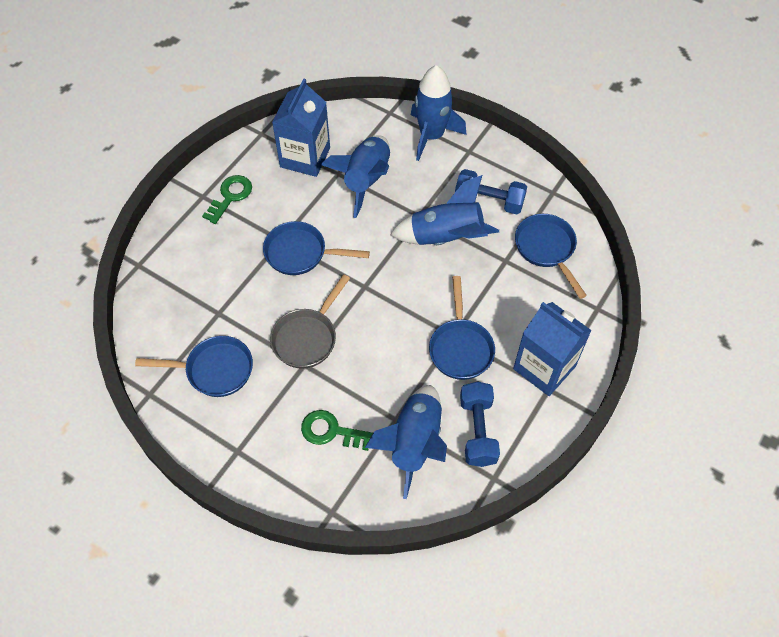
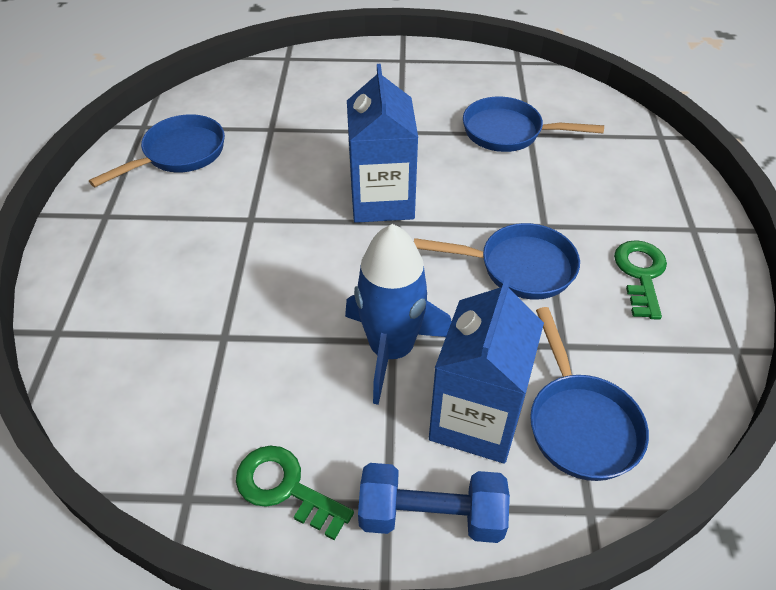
blue dumbbell: [455,169,527,215] [460,381,500,467] = 2 -> [358,463,510,543] = 1
blue rocket: [321,135,390,218] [365,385,447,499] [390,175,499,245] [411,65,467,161] = 4 -> [345,224,451,405] = 1
grey pan: [270,274,350,369] = 1 -> none = 0

